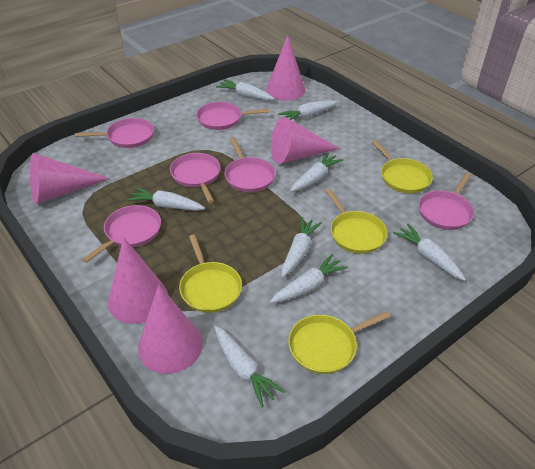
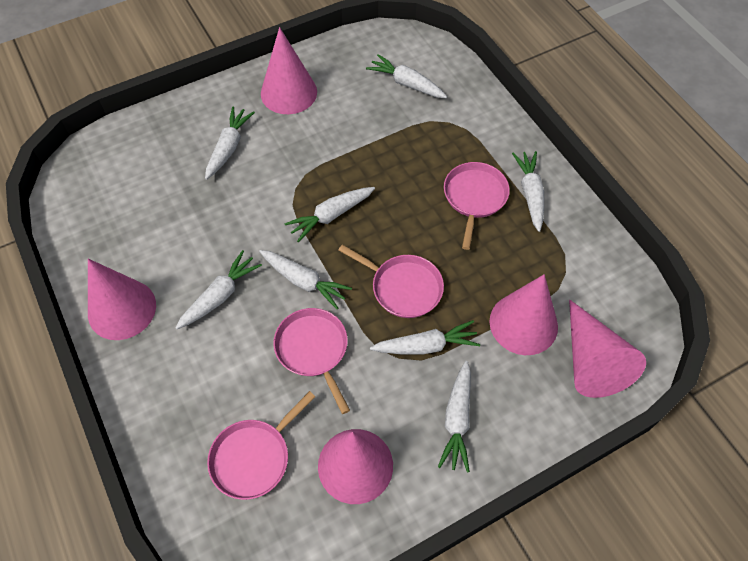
pink pan: [75,118,154,148] [82,205,161,263] [170,153,221,203] [196,102,270,130] [224,138,275,192] [419,173,474,230] = 6 -> [207,391,315,500] [273,308,350,414] [338,245,444,318] [444,162,510,250] = 4
yellow pan: [179,234,242,313] [288,311,390,374] [325,189,388,254] [372,140,433,193] = 4 -> none = 0

